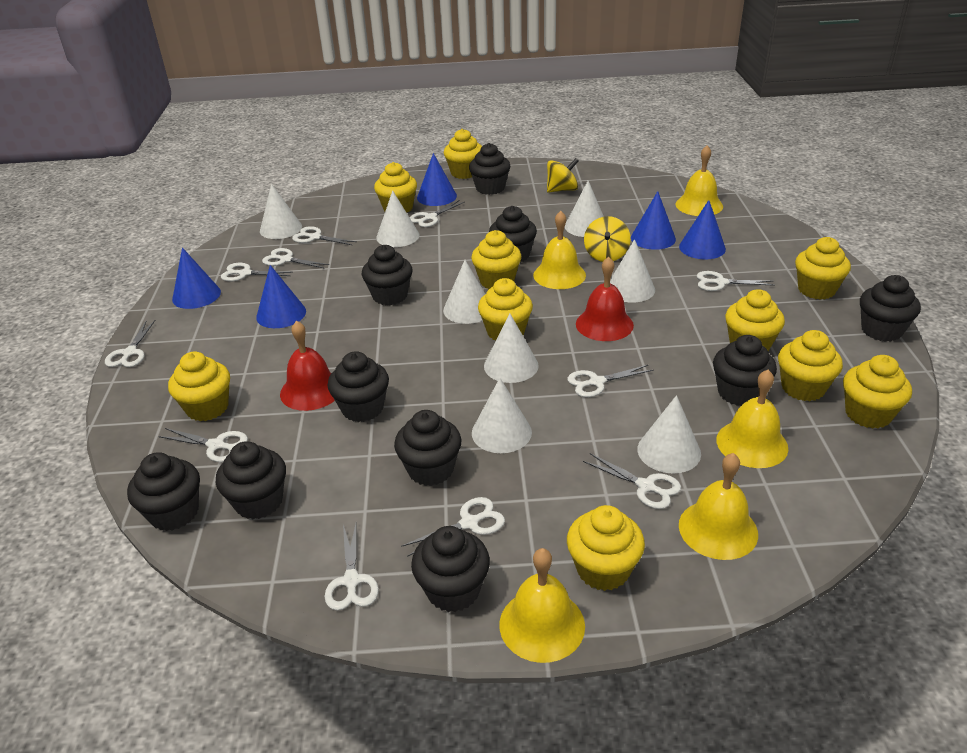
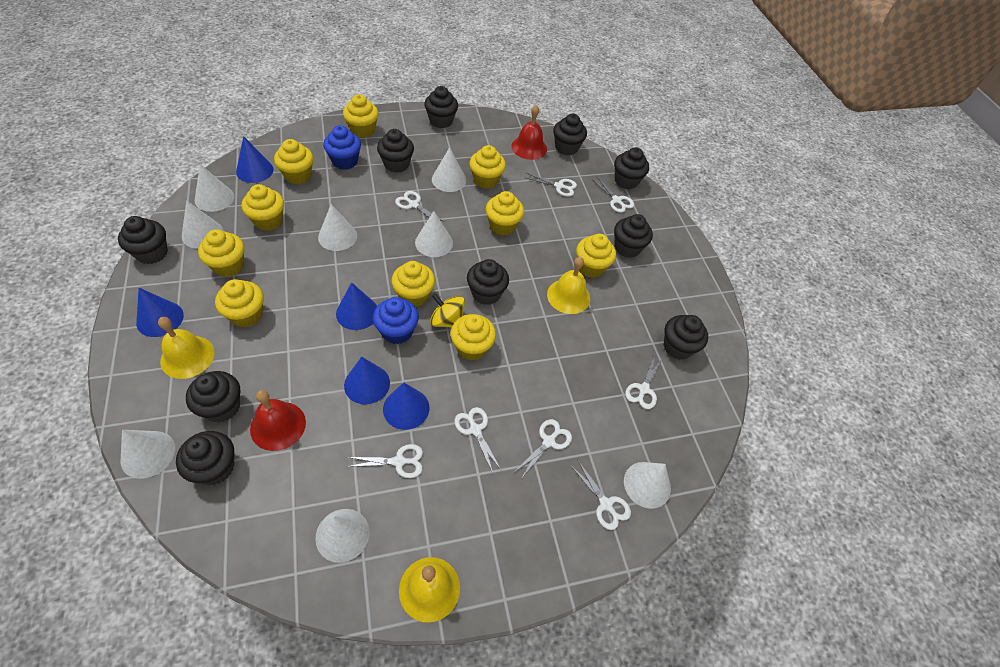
blue cupcake: none = 0 -> [323,125,361,170] [373,297,419,344] = 2
white scissors: [105,320,155,367] [158,428,248,462] [221,263,293,281] [262,248,329,269] [292,226,357,245] [325,524,379,611] [401,497,505,557] [409,200,464,227] [568,364,654,397] [583,453,681,509] [697,271,775,291] = 11 -> [346,444,423,478] [395,191,444,222] [454,407,501,473] [515,419,572,479] [524,173,577,197] [570,461,631,530] [591,177,634,213] [625,355,662,409] = 8
yellow bell: [499,548,585,663] [533,211,586,289] [676,145,723,216] [679,453,758,560] [716,370,789,468] = 5 -> [158,317,215,379] [399,557,460,623] [547,257,590,314] = 3
yellow spinning top: [547,158,579,193] [584,216,631,262] = 2 -> [430,293,465,328] = 1

